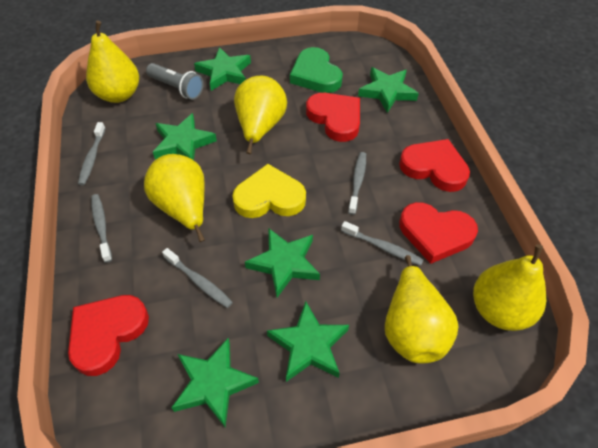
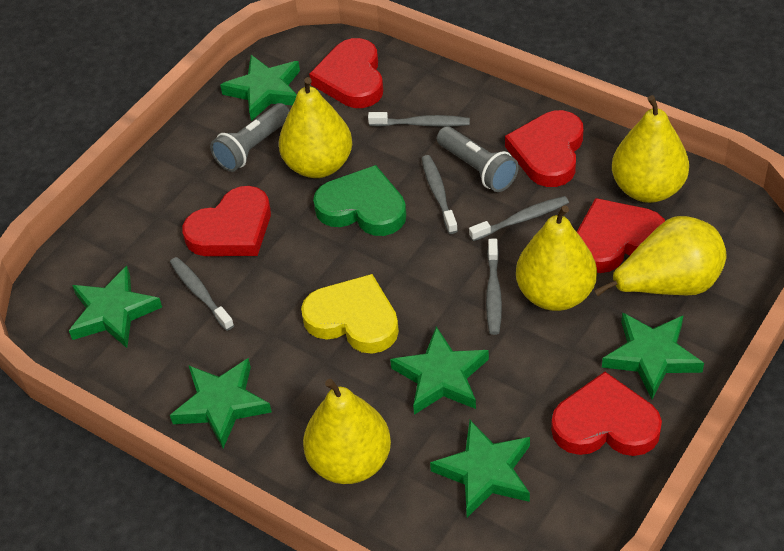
grey flashlight: [146,63,204,100] = 1 -> [210,103,290,172] [437,126,519,192] = 2
red heart: [68,295,149,376] [306,93,360,142] [399,139,470,192] [399,202,478,264] = 4 -> [182,186,271,256] [309,38,383,108] [505,110,583,187] [551,372,662,456] [577,198,665,273] = 5

